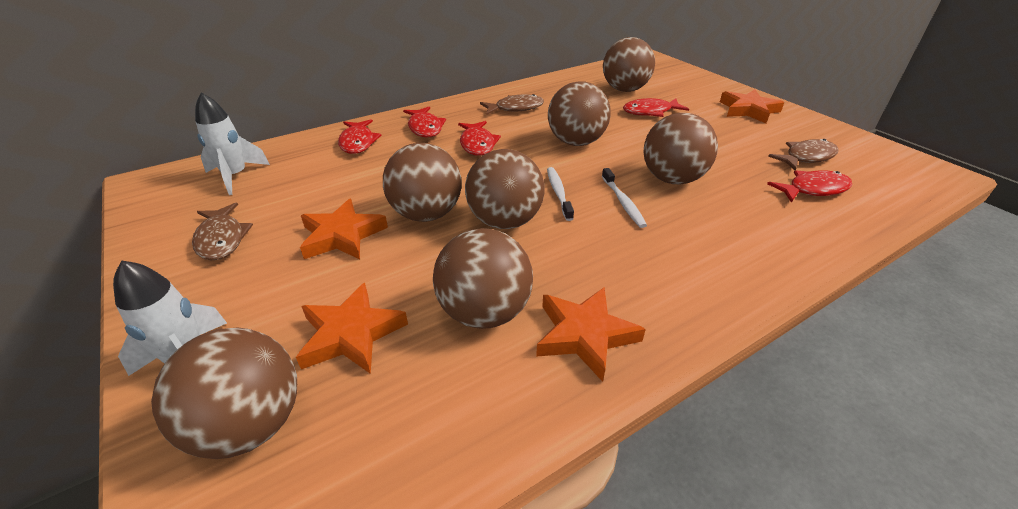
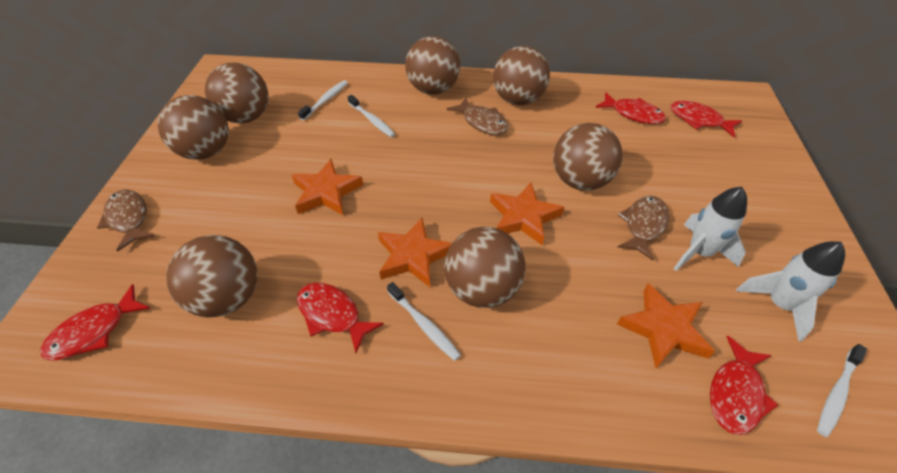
white toothbrush: [547,167,574,221] [602,168,647,228] = 2 -> [298,80,348,120] [348,95,395,137] [387,282,461,361] [817,344,867,437] = 4

